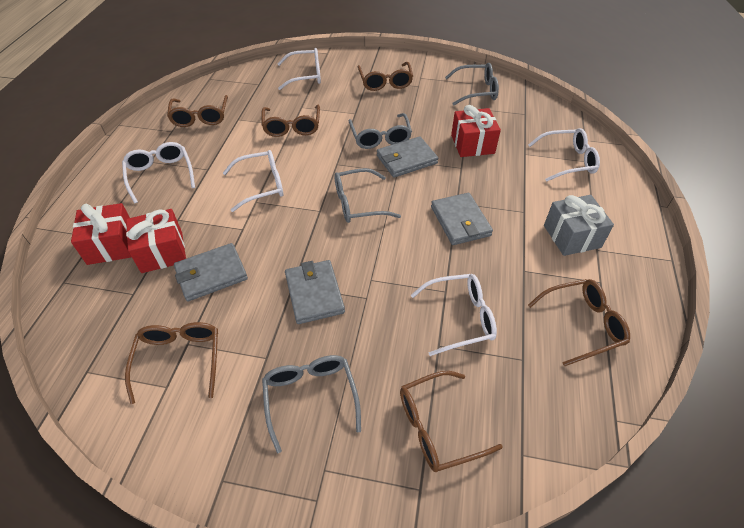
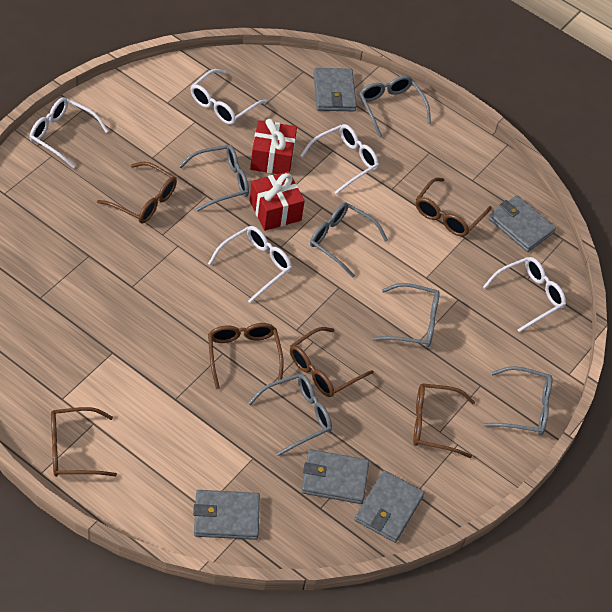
grey gift: [544,195,614,256] = 1 -> none = 0
grey glasses: [262,355,361,453] [334,168,401,223] [349,113,412,149] [445,63,499,105] = 4 -> [179,145,249,211] [248,374,332,456] [310,202,388,278] [359,76,431,138] [372,283,440,348] [483,366,552,435] = 6
grey wallet: [174,243,248,301] [285,260,345,324] [377,136,438,177] [431,193,493,245] = 4 -> [193,490,260,540] [301,449,369,504] [313,68,357,111] [354,470,425,543] [489,195,556,252] = 5
red gift: [71,203,131,265] [126,209,186,273] [451,105,501,157] = 3 -> [249,171,305,231] [250,119,297,174] = 2

